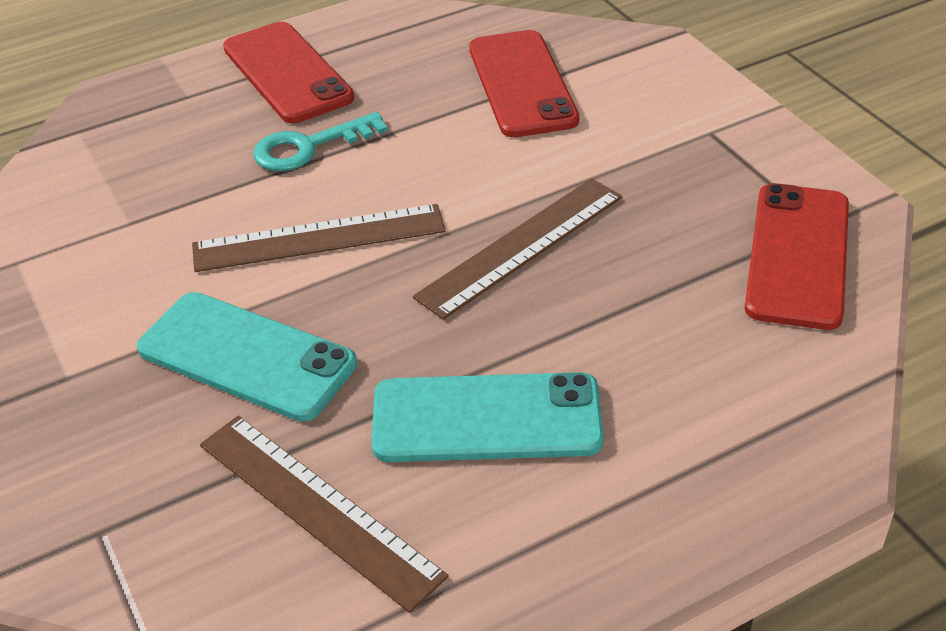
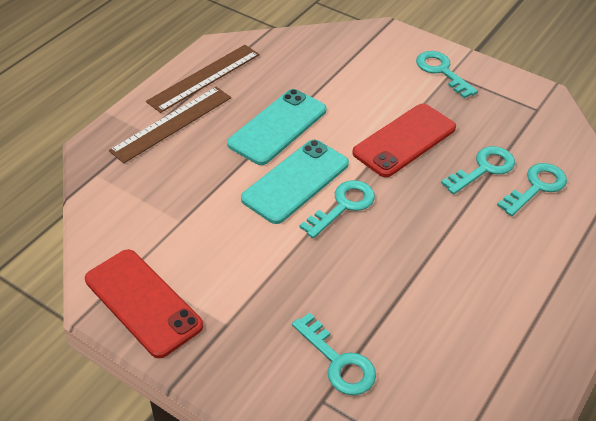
brown ruler: [192,204,446,272] [200,416,449,613] [413,178,622,320] = 3 -> [109,87,231,163] [146,45,260,113] = 2
red phone: [223,22,354,123] [469,30,579,138] [745,183,849,330] = 3 -> [85,249,203,358] [352,104,456,177] = 2
turquoise key: [253,112,388,171] = 1 -> [292,312,376,395] [300,180,375,238] [416,51,478,98] [441,146,515,194] [497,163,567,216] = 5

